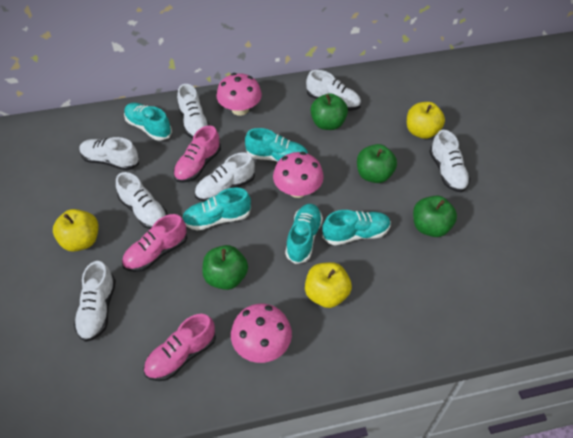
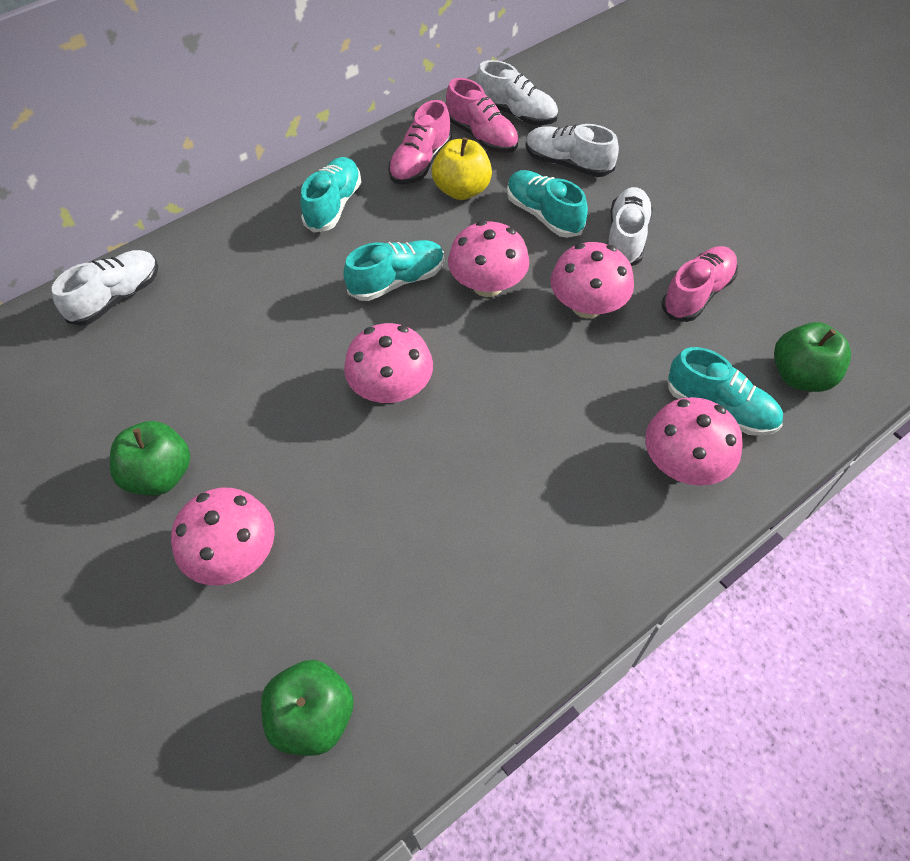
green apple: [202,245,248,290] [310,93,348,130] [357,144,397,183] [413,195,457,237] = 4 -> [110,421,190,496] [261,660,354,756] [774,322,851,392] = 3
pink mushroom: [216,73,262,116] [231,304,292,363] [273,152,324,198] = 3 -> [171,488,275,585] [344,323,433,403] [448,221,529,297] [550,242,634,319] [645,397,743,486] = 5
turquoise shoe: [124,102,172,141] [182,188,251,231] [245,128,308,162] [285,204,323,264] [322,210,391,245] = 5 -> [300,157,361,233] [343,240,444,301] [507,170,588,238] [667,347,783,436] = 4
white shoe: [74,261,116,342] [79,137,139,170] [116,172,167,229] [177,84,209,138] [195,152,255,202] [306,70,361,111] [429,130,470,192] = 7 -> [52,250,158,326] [475,60,558,125] [525,124,619,177] [607,187,653,266] = 4
yellow apple: [53,209,98,252] [305,262,352,308] [407,102,445,139] = 3 -> [432,137,492,200] = 1

